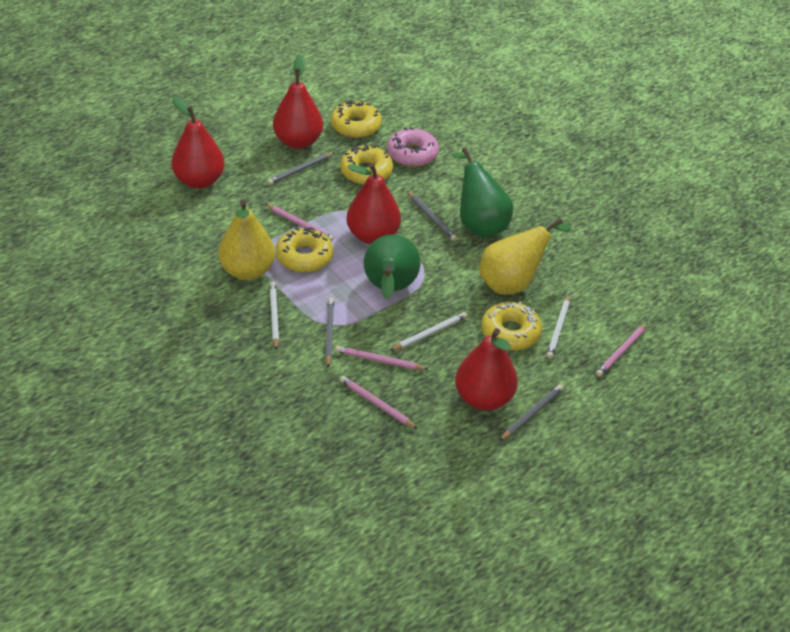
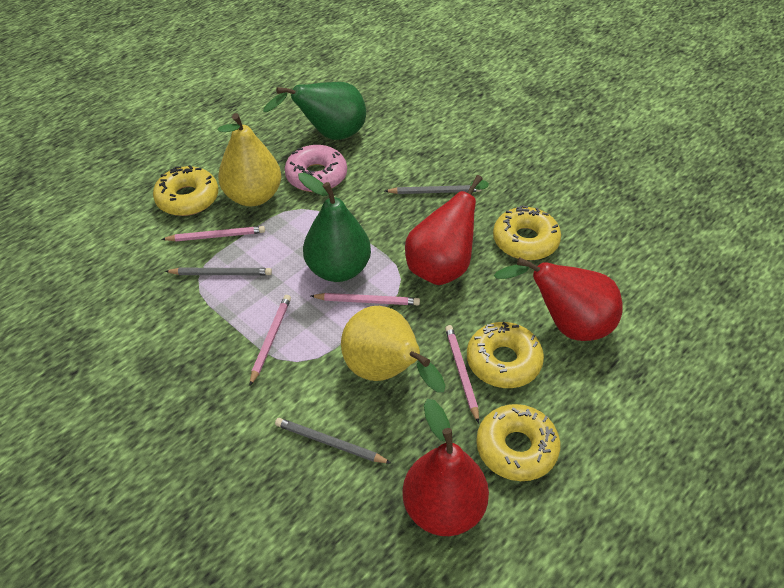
grey pencil: [267,152,335,185] [325,297,334,367] [407,191,457,241] [500,384,563,441] = 4 -> [165,268,272,275] [275,418,391,463] [385,185,482,194] = 3
red pear: [171,96,225,189] [273,55,323,149] [346,163,401,244] [455,328,518,411] = 4 -> [402,399,489,536] [405,175,489,285] [494,257,622,341] = 3
white pencil: [270,282,279,350] [390,312,467,351] [547,295,570,359] = 3 -> none = 0

